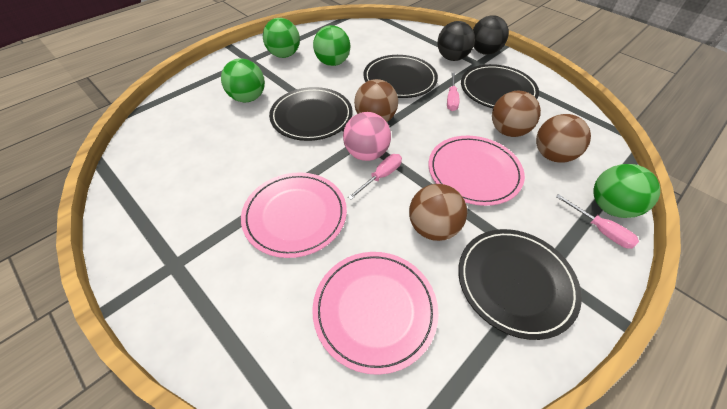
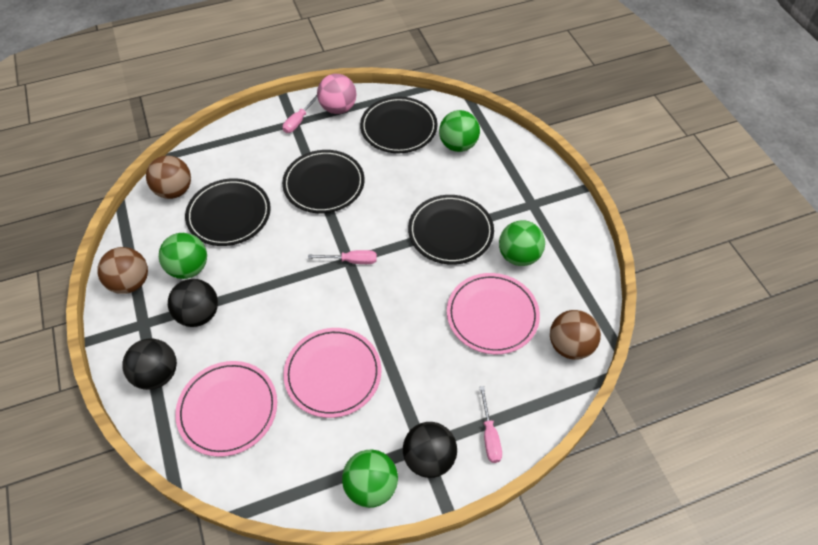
black ball: [437,21,475,61] [473,15,509,55] = 2 -> [123,339,177,390] [168,279,218,327] [403,422,457,478] = 3
brown ball: [354,79,398,122] [409,184,467,241] [492,91,541,137] [536,114,591,163] = 4 -> [97,247,148,294] [146,156,191,199] [550,310,601,360] = 3

